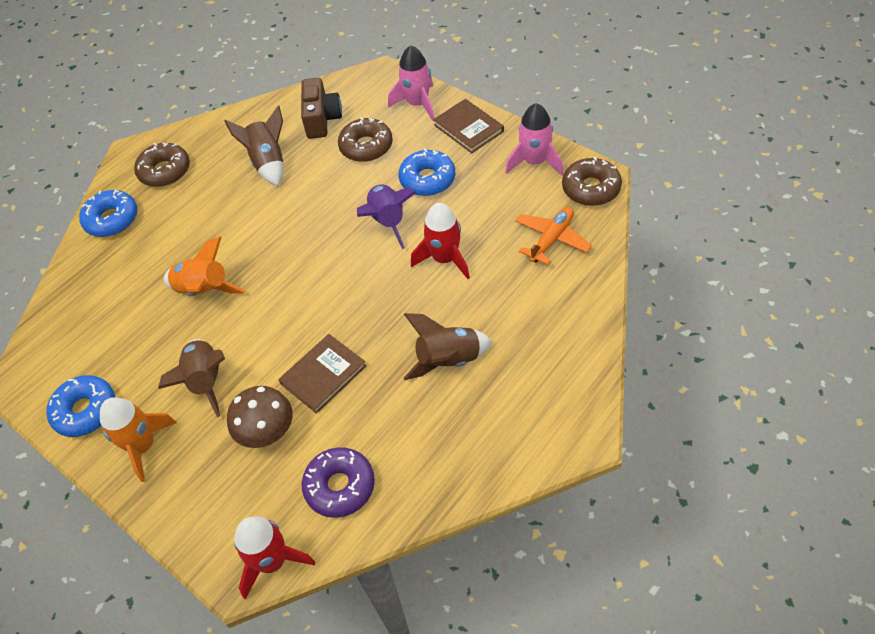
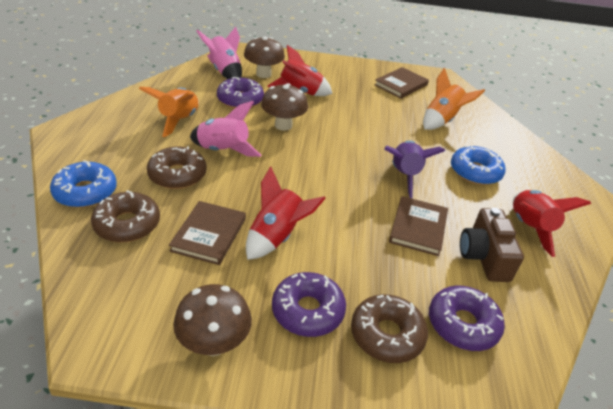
blue donut: [46,375,115,437] [79,190,137,237] [398,149,455,196] = 3 -> [50,160,117,208] [451,146,506,185] = 2
brown book: [279,334,366,414] [433,99,504,153] = 2 -> [169,201,246,265] [374,67,429,99] [389,196,448,256] = 3
brown mushroom: [227,386,293,448] = 1 -> [173,284,252,356] [244,36,285,78] [261,83,308,131] = 3
brown rocket: [158,339,225,417] [224,105,284,186] [403,313,492,380] = 3 -> none = 0
orange plane: [515,207,592,265] = 1 -> none = 0
purple donut: [301,447,375,518] = 1 -> [217,77,264,108] [272,272,346,337] [429,285,505,351] = 3
red rocket: [234,516,315,600] [411,203,470,279] = 2 -> [246,167,326,260] [267,45,333,96] [513,190,591,257] = 3

